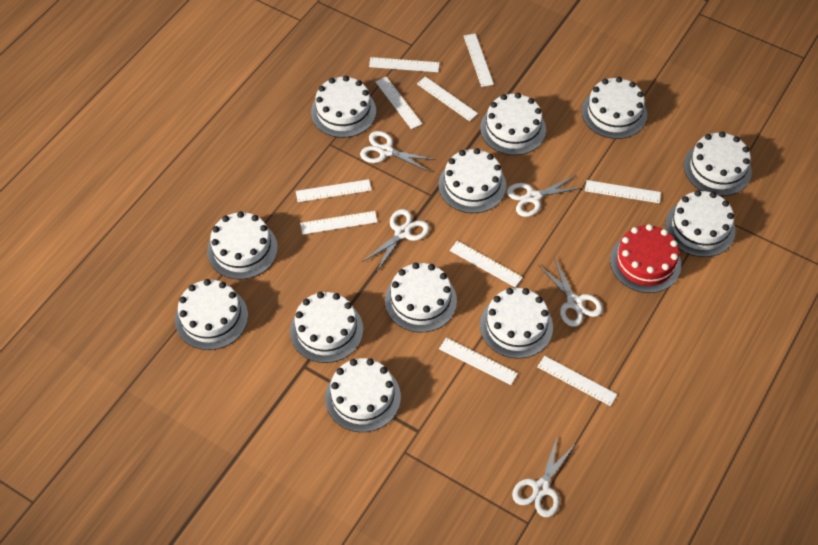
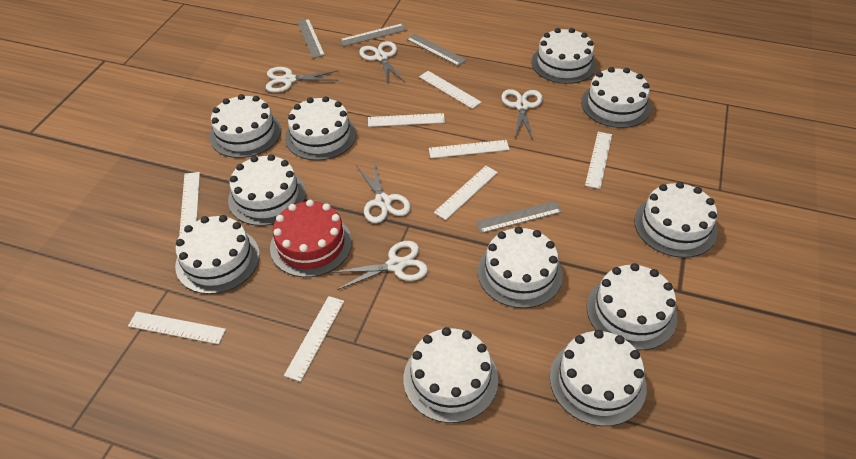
grey ruler: none = 0 -> [297,19,325,58] [340,23,407,46] [406,34,466,66] [476,201,562,233] = 4
white cake: [175,279,248,350] [207,211,278,279] [290,292,363,363] [311,76,376,138] [325,358,401,432] [385,262,457,332] [439,148,506,213] [480,93,546,155] [480,288,553,359] [582,77,647,139] [665,190,736,257] [684,132,752,196] = 12 -> [175,215,260,294] [210,94,281,158] [228,154,306,226] [285,96,357,160] [404,327,498,423] [478,226,563,308] [531,28,597,84] [550,330,647,426] [581,67,651,128] [587,263,677,350] [634,182,717,258] = 11
white ruler: [296,179,372,202] [300,211,378,235] [369,57,440,72] [375,77,423,129] [417,76,478,121] [439,338,518,385] [450,241,523,287] [464,33,494,87] [537,356,617,406] [585,180,661,203] = 10 -> [128,311,226,344] [179,172,200,235] [284,296,344,382] [368,113,445,127] [419,71,482,109] [429,140,510,158] [434,166,498,220] [585,132,612,189] = 8

